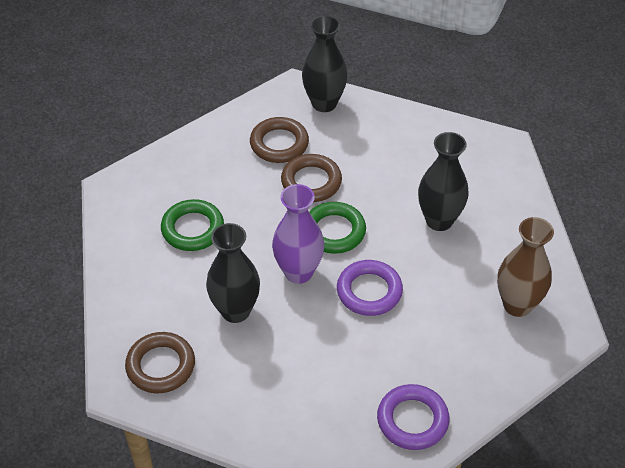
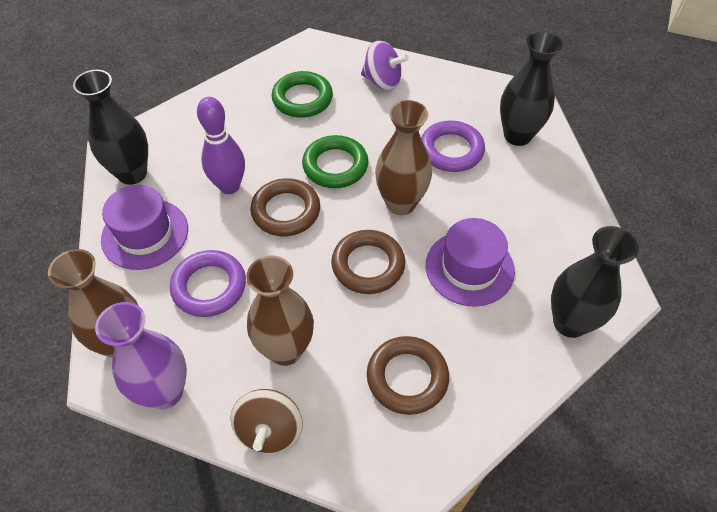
brown spinning top: none = 0 -> [230,389,303,454] = 1
brown vase: [497,217,554,317] = 1 -> [48,249,138,358] [246,256,314,366] [375,100,432,215] = 3
purple bowling pin: none = 0 -> [197,97,245,194] = 1
purple hat: none = 0 -> [101,185,188,270] [426,218,515,307] = 2
purple spinning top: none = 0 -> [361,41,409,91] = 1

